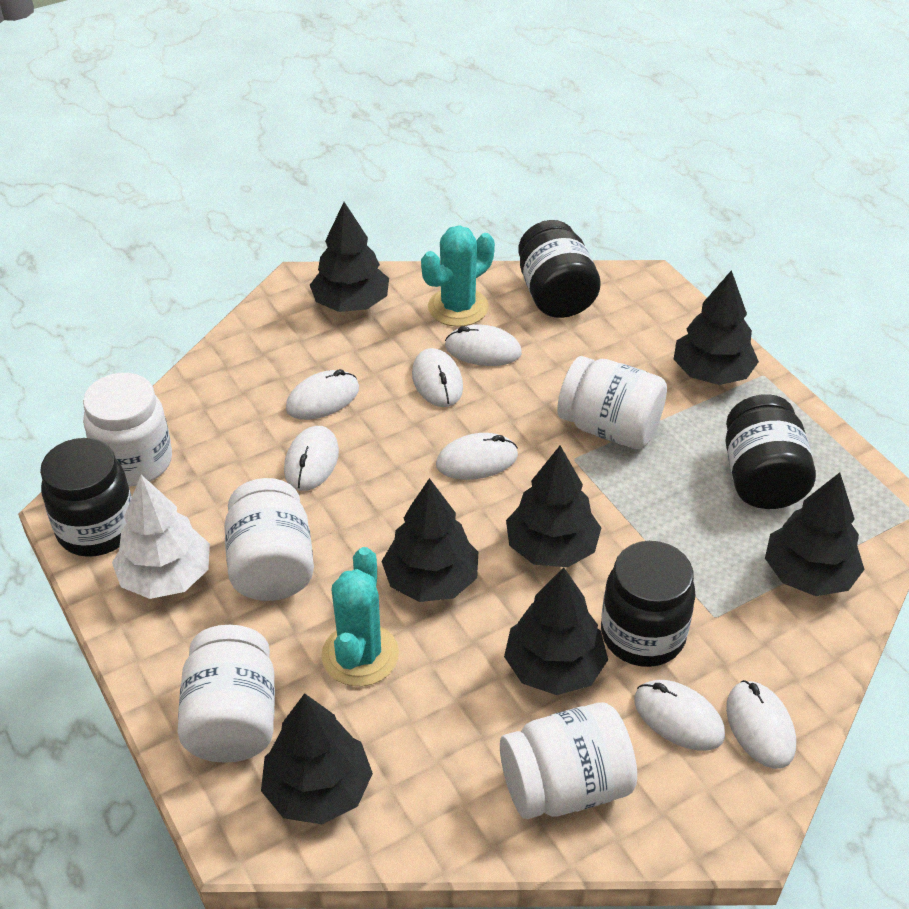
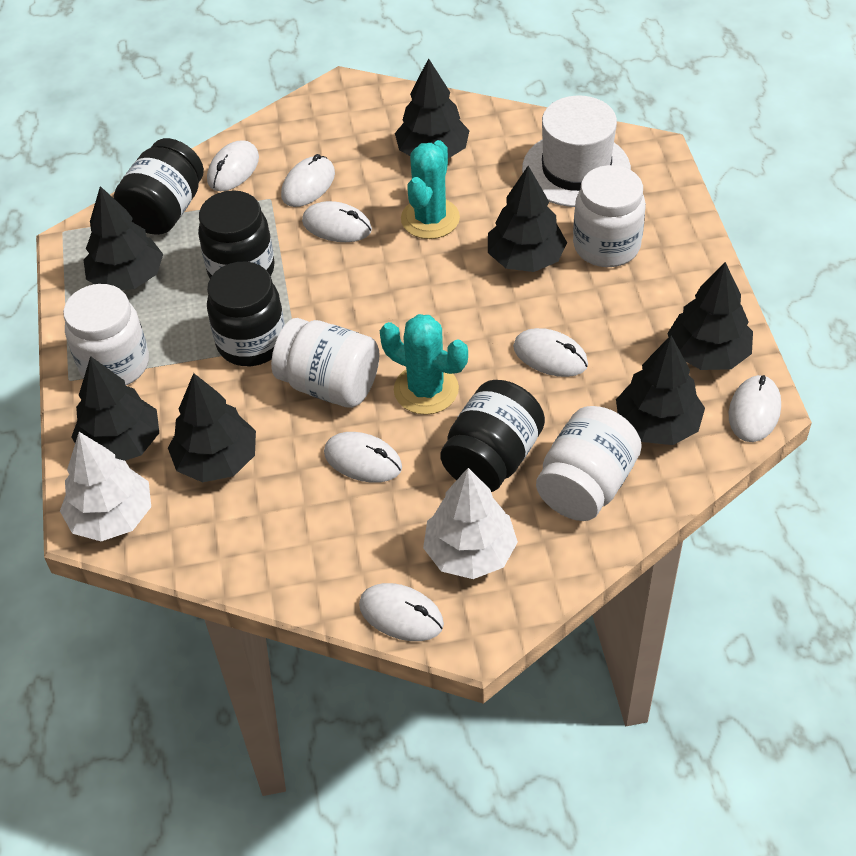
white hat: none = 0 -> [522,96,631,207] = 1
white jar: [83,373,172,486] [177,625,275,763] [224,478,314,601] [500,702,637,819] [557,356,667,449] = 5 -> [63,284,149,386] [271,318,379,408] [536,406,642,521] [573,165,646,267] = 4
white tree: [112,475,210,599] = 1 -> [60,432,151,541] [423,468,518,579] = 2

